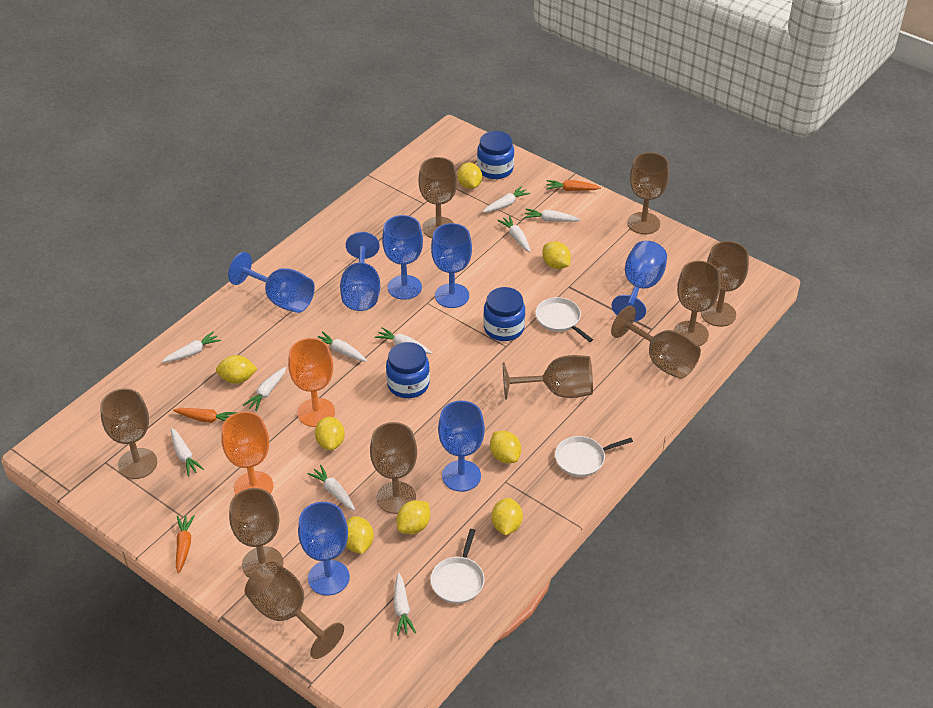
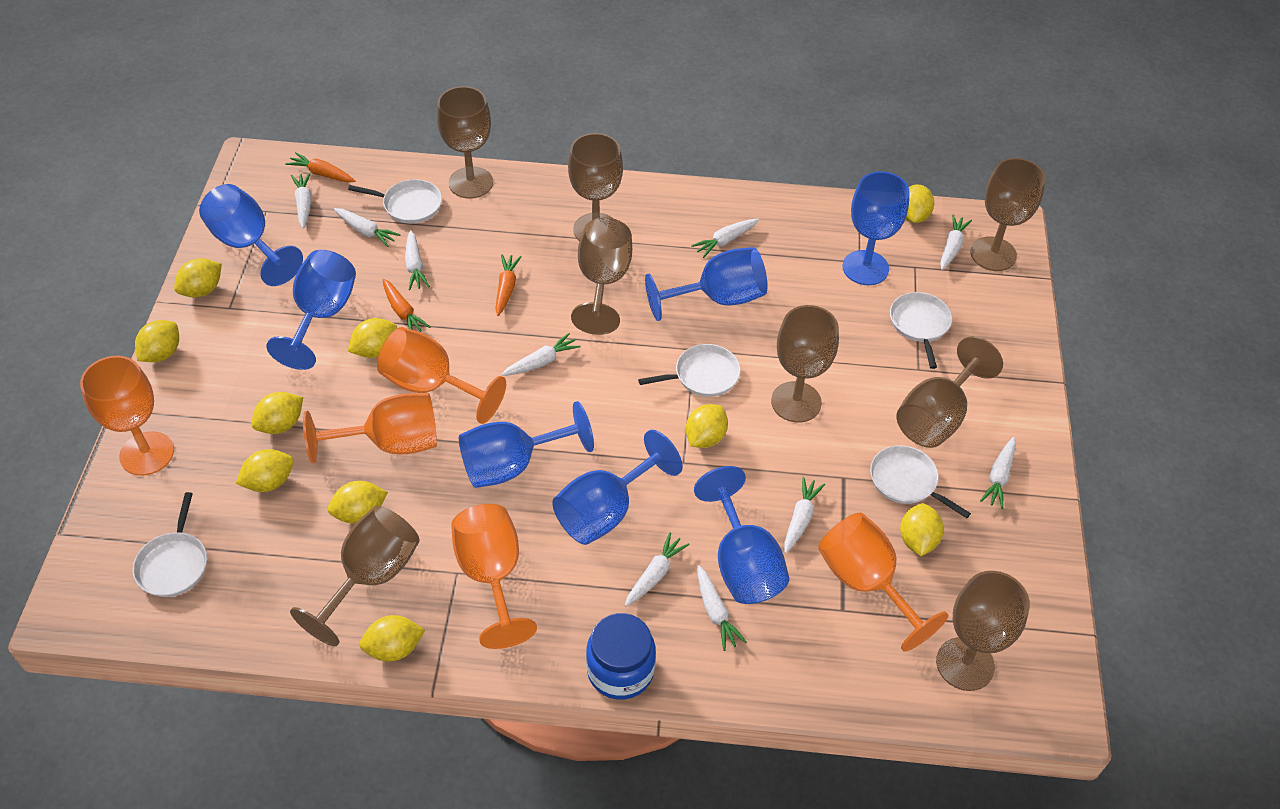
blue jar: [386,342,430,398] [477,131,514,179] [483,287,525,341] = 3 -> [586,613,656,700] = 1
brown goblet: [100,388,157,479] [229,488,284,578] [245,561,344,659] [370,422,417,514] [419,157,457,238] [503,355,593,400] [611,306,701,379] [627,152,669,234] [673,261,720,346] [701,241,749,327] = 10 -> [290,506,420,647] [437,86,493,199] [568,133,623,241] [571,217,632,335] [771,305,839,423] [896,336,1003,448] [936,571,1030,691] [970,158,1046,271] = 8
orange goblet: [221,412,273,495] [288,338,335,427] = 2 -> [80,356,174,476] [303,393,437,464] [377,327,506,424] [451,504,537,649] [818,513,949,652] = 5
white pan: [430,529,484,604] [535,297,593,342] [555,436,633,477] = 3 -> [133,492,207,597] [348,179,442,224] [638,344,740,397] [870,445,971,518] [890,292,952,369] = 5
yellow lemon: [216,355,257,384] [315,417,345,450] [346,516,374,554] [396,500,430,534] [457,162,482,189] [490,431,521,463] [491,498,523,535] [542,241,571,269] = 8 -> [135,320,179,362] [174,258,222,298] [236,449,294,492] [251,392,303,434] [328,481,388,524] [348,318,397,358] [359,615,425,662] [686,404,728,448] [900,503,944,556] [905,185,934,223] = 10

